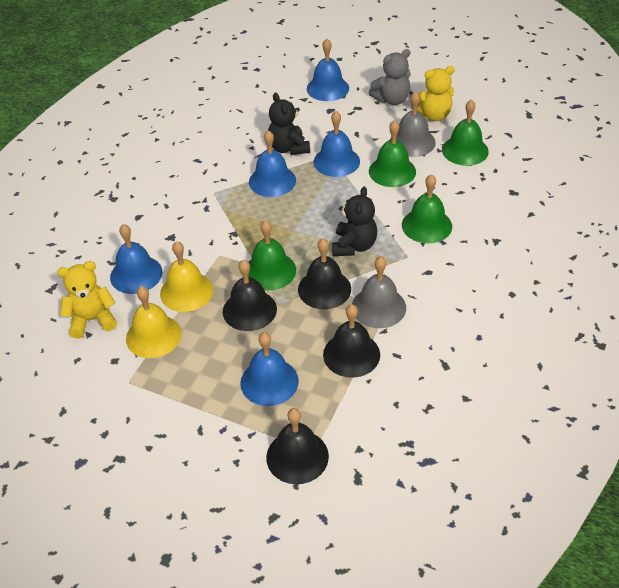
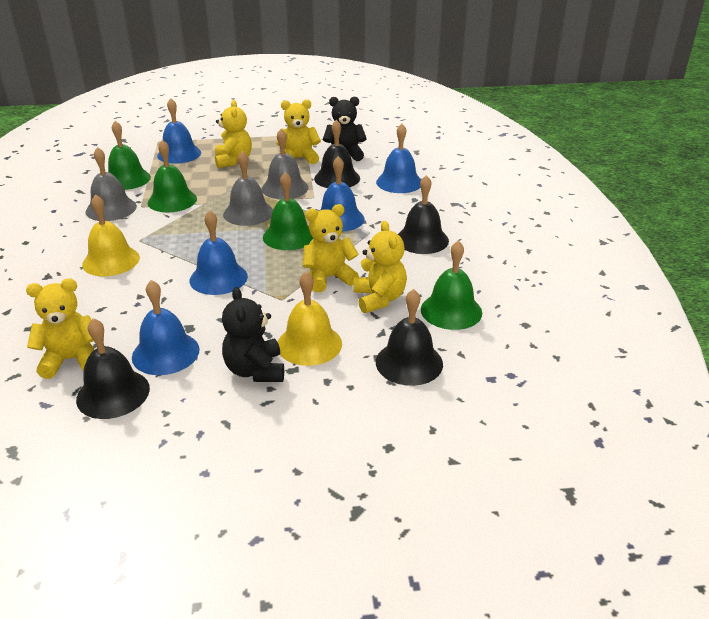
grey bell: [352,256,406,328] [390,91,436,157] = 2 -> [85,147,137,221] [223,151,273,226] [261,129,309,199] = 3
grey teddy bear: [369,49,411,105] = 1 -> none = 0
yellow teddy bear: [57,261,117,339] [411,66,455,121] = 2 -> [26,278,94,379] [215,100,252,168] [277,99,321,164] [303,204,359,292] [353,221,407,313] = 5

